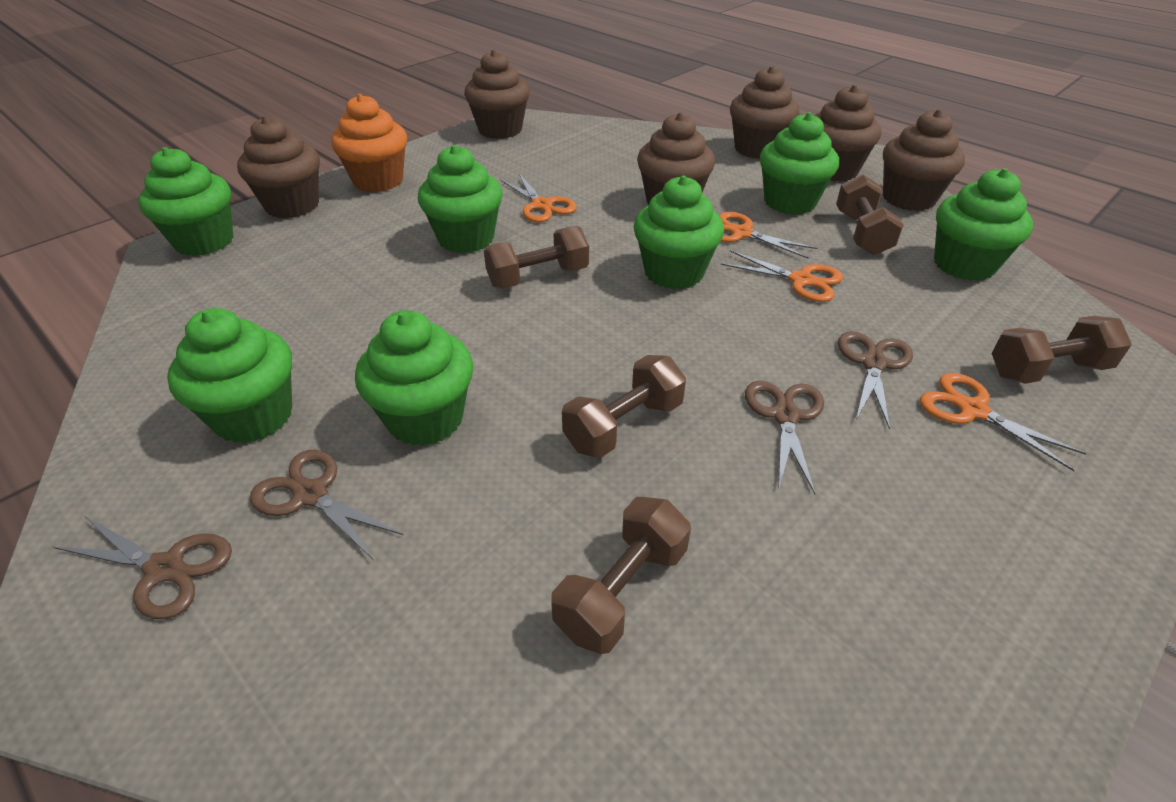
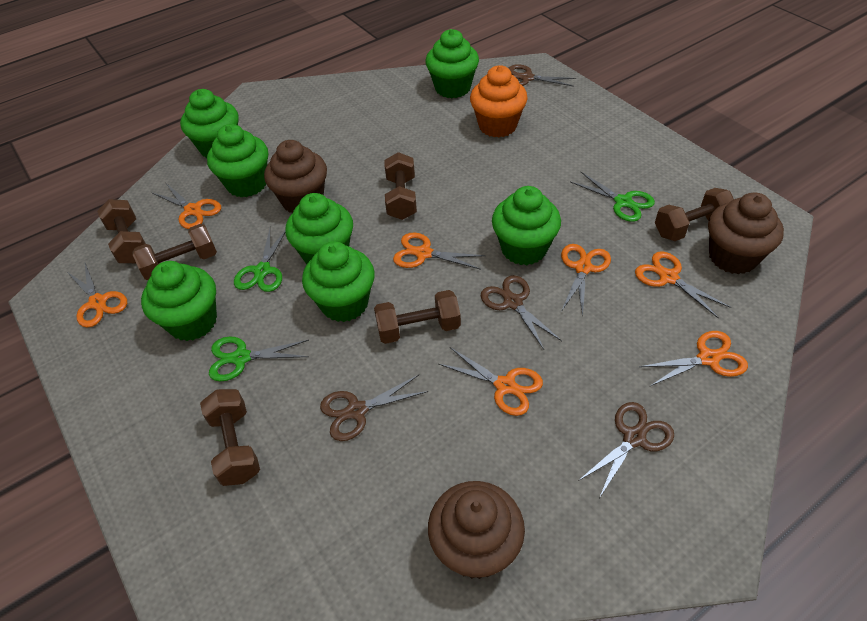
brown cupcake: [237,115,320,218] [464,50,530,139] [637,112,715,205] [730,66,799,159] [814,85,881,182] [883,109,965,211] = 6 -> [264,140,327,213] [428,481,525,579] [708,192,784,274] = 3
brown dumbbell: [484,226,589,289] [551,497,691,654] [562,355,686,458] [836,174,904,255] [992,316,1132,384] = 5 -> [97,199,146,263] [132,224,217,280] [200,389,260,486] [374,290,461,344] [384,152,417,220] [655,188,734,241] = 6
green scissors: none = 0 -> [209,336,309,382] [234,229,286,292] [571,172,655,222] = 3
orange scissors: [500,174,577,222] [719,212,817,259] [721,250,843,302] [920,373,1087,471] = 4 -> [66,263,127,327] [151,182,221,229] [393,232,486,270] [439,347,543,416] [561,244,611,317] [635,251,731,319] [639,331,748,386] = 7

